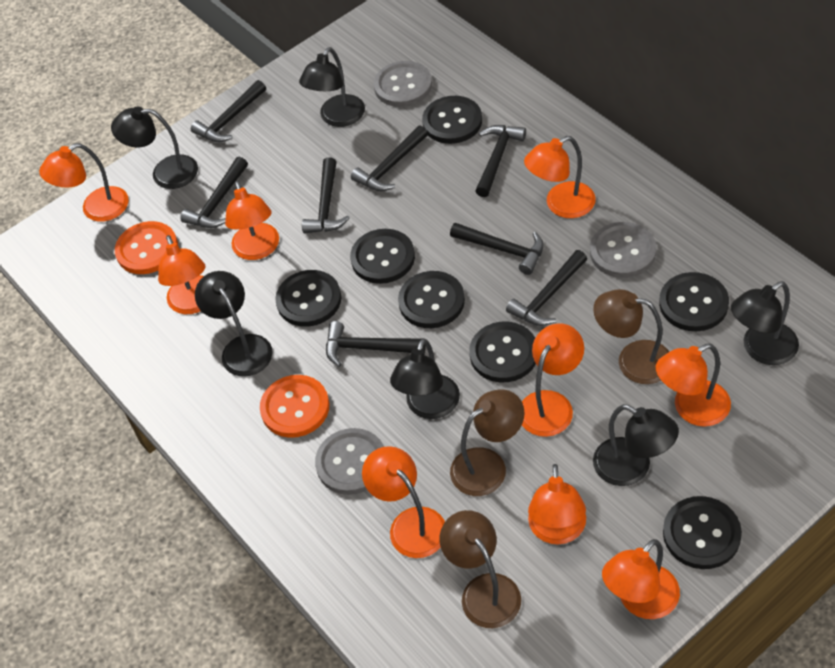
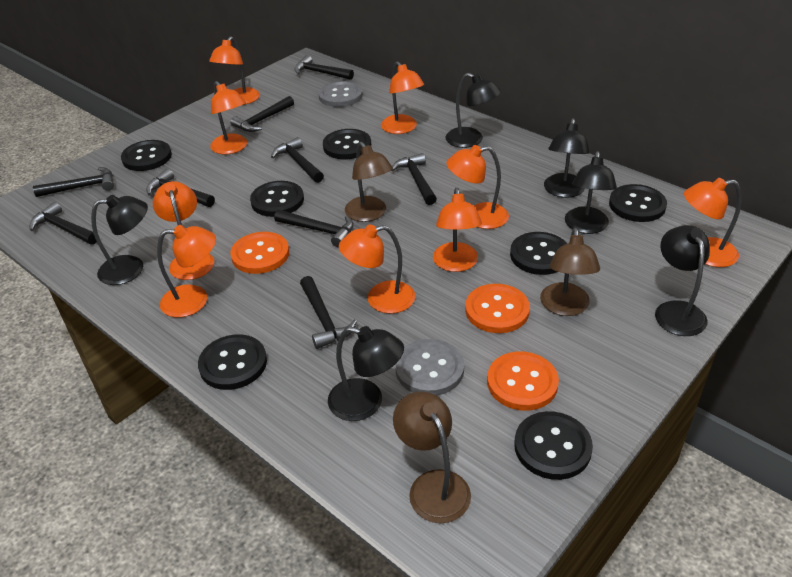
black hammer: [180,157,248,228] [191,80,266,142] [302,157,350,233] [326,321,426,367] [351,125,428,191] [450,223,544,275] [475,125,526,197] [506,250,587,326] = 8 -> [30,202,97,245] [33,167,114,197] [146,169,215,207] [230,96,294,132] [271,137,324,183] [274,210,354,247] [294,55,354,80] [300,276,357,349] [391,153,437,205] = 9
grey button: [315,428,384,495] [374,61,432,107] [590,222,656,278] = 3 -> [318,81,363,107] [395,339,464,396] = 2
orange button: [115,221,178,274] [260,375,330,438] = 2 -> [230,232,289,274] [465,284,530,333] [487,352,559,411] = 3

